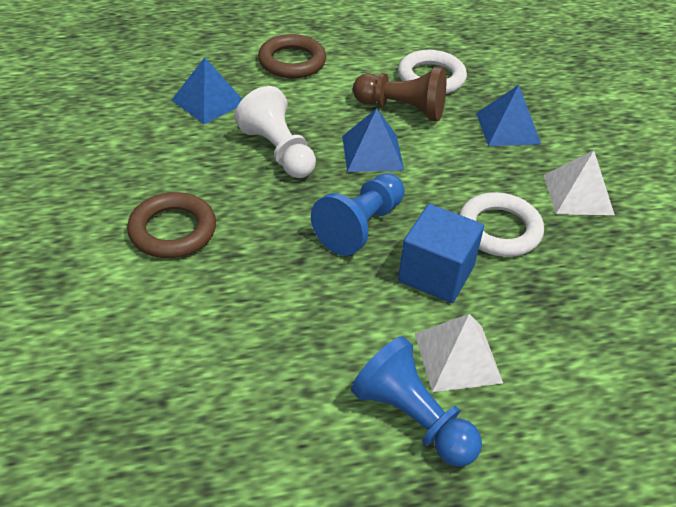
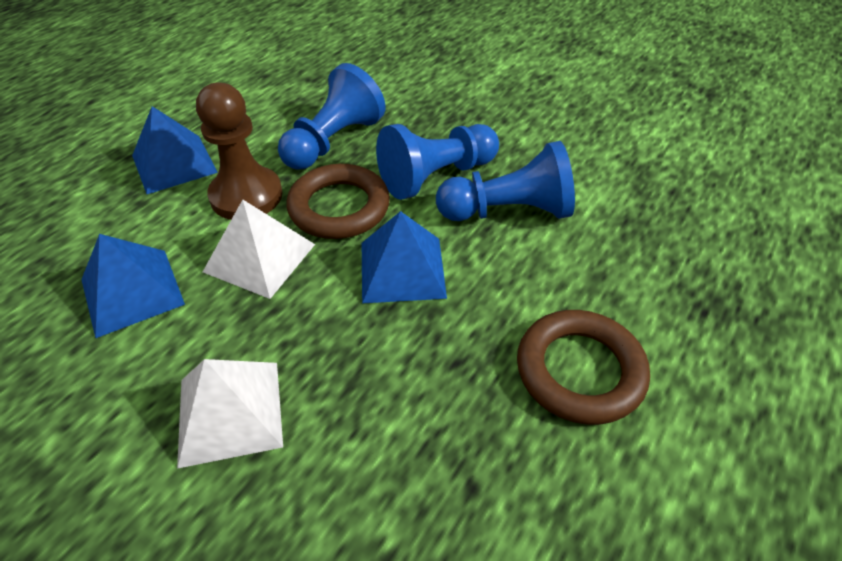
blue cube: [398,204,484,303] = 1 -> none = 0
blue pawn: [311,173,404,256] [351,336,482,467] = 2 -> [278,63,386,169] [376,124,499,200] [436,141,575,221] = 3
white pawn: [235,86,316,178] = 1 -> none = 0
white ring: [398,50,467,94] [459,192,544,257] = 2 -> none = 0

